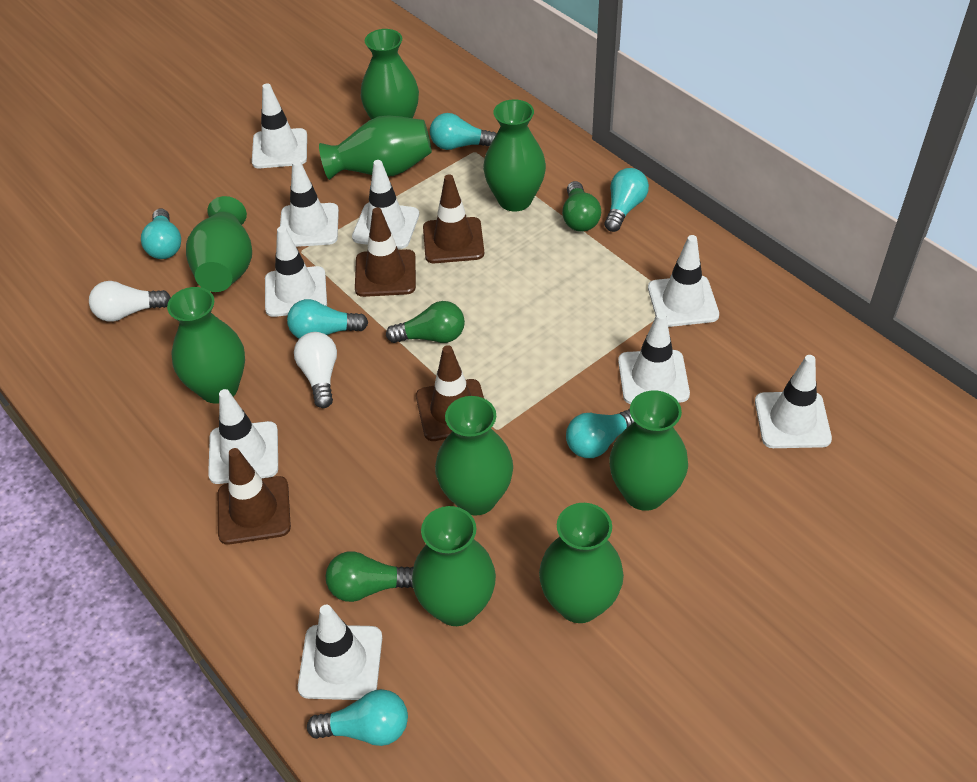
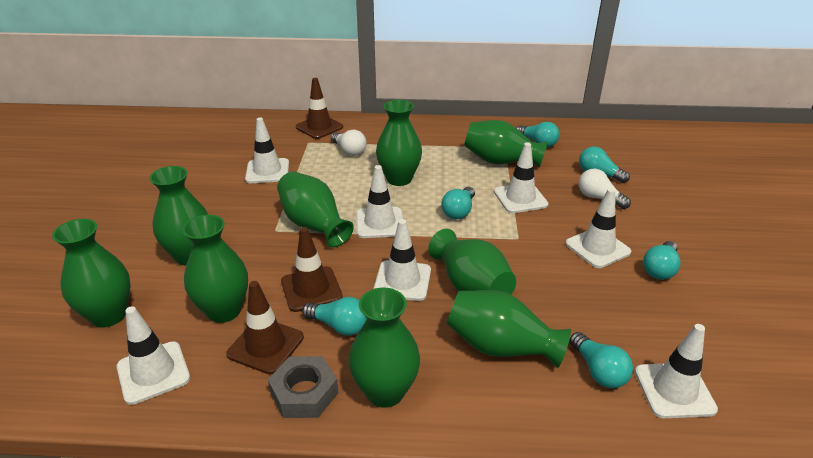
brown traffic cone: [218,448,291,545] [355,207,416,297] [416,345,484,441] [423,174,484,263] = 4 -> [226,281,304,375] [281,227,343,312] [296,78,343,139] = 3
green light bulb: [326,551,414,602] [386,301,465,343] [562,181,601,232] = 3 -> none = 0
grey nut: none = 0 -> [268,356,338,418] = 1
white traffic cone: [208,389,278,484] [252,83,307,168] [265,226,327,317] [280,160,339,247] [298,605,382,700] [352,160,419,249] [618,312,690,404] [648,235,719,327] [755,355,832,448] = 9 -> [117,306,190,405] [245,118,289,183] [356,165,403,238] [373,219,431,301] [494,142,549,213] [565,188,631,268] [635,324,718,418] = 7

